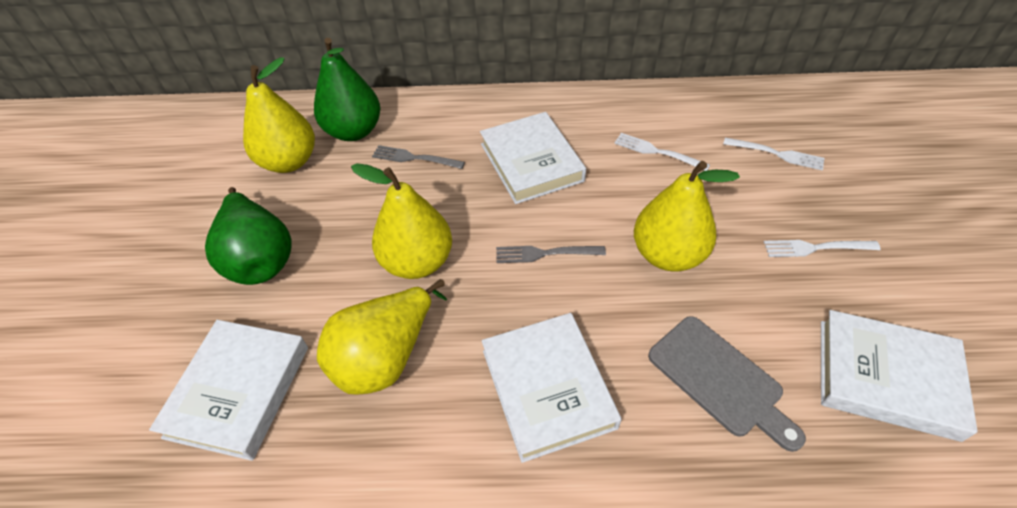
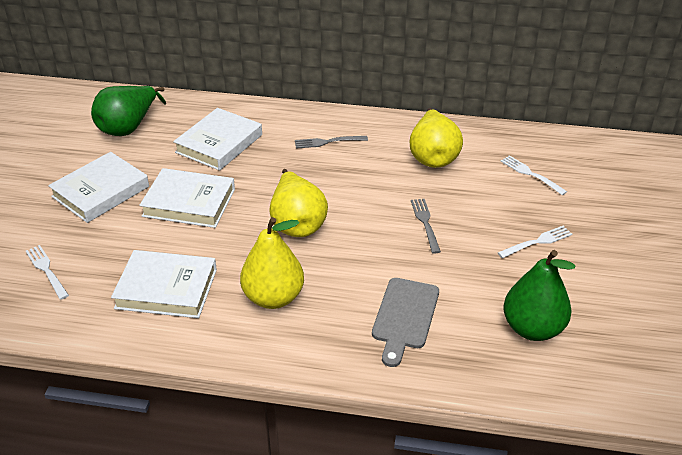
yellow pear: [243,57,315,173] [317,279,447,395] [351,163,452,279] [634,161,740,272] = 4 -> [240,217,304,309] [269,169,328,237] [410,108,463,168] = 3

